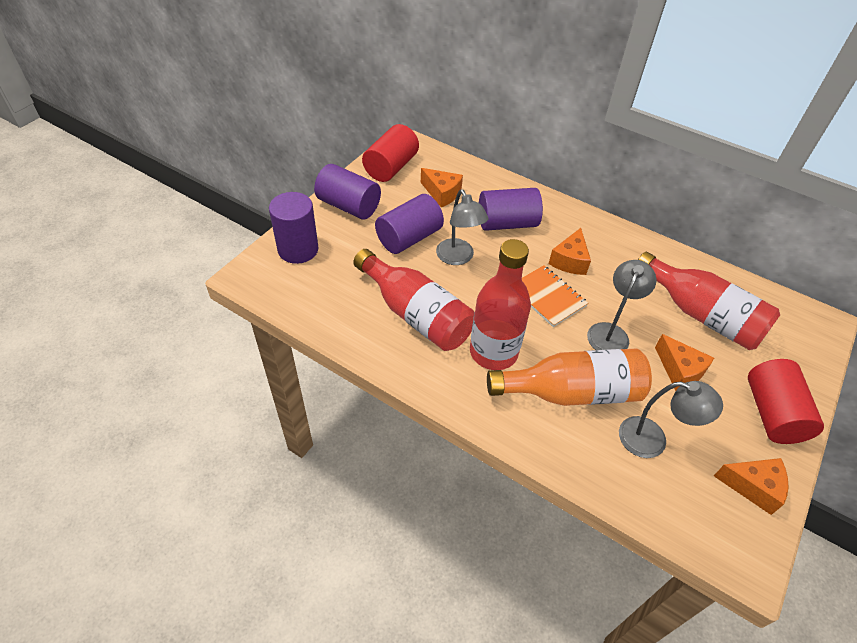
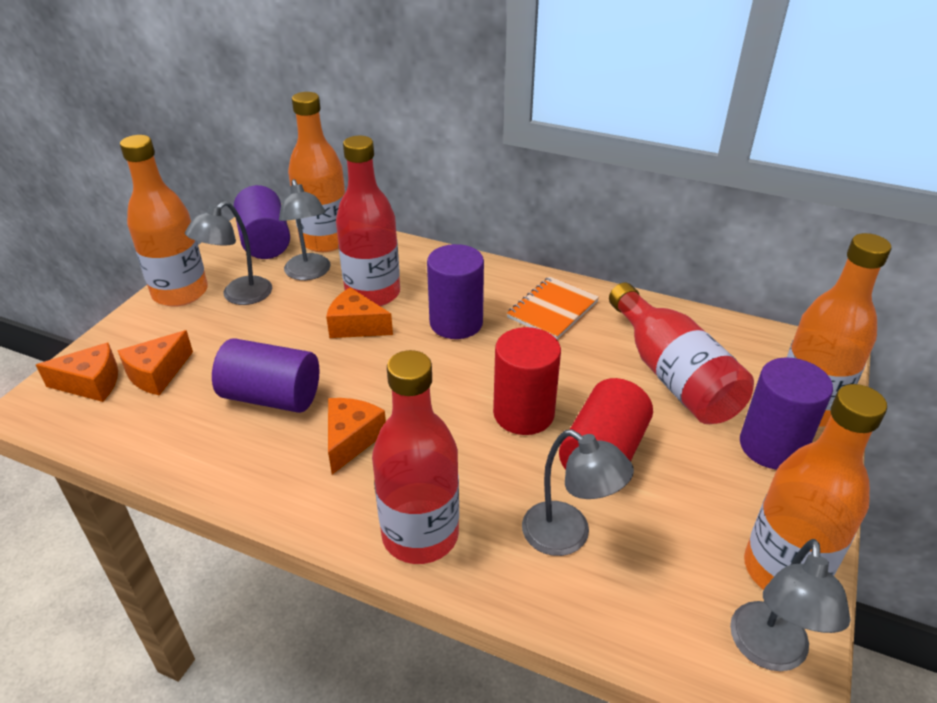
grey lamp: [436,189,489,265] [587,260,656,350] [619,381,723,458] = 3 -> [185,201,272,305] [279,179,331,280] [522,430,634,556] [730,539,851,671] = 4
orange bottle: [487,349,652,406] = 1 -> [120,135,208,307] [288,92,346,252] [744,384,887,590] [787,233,891,427] = 4

